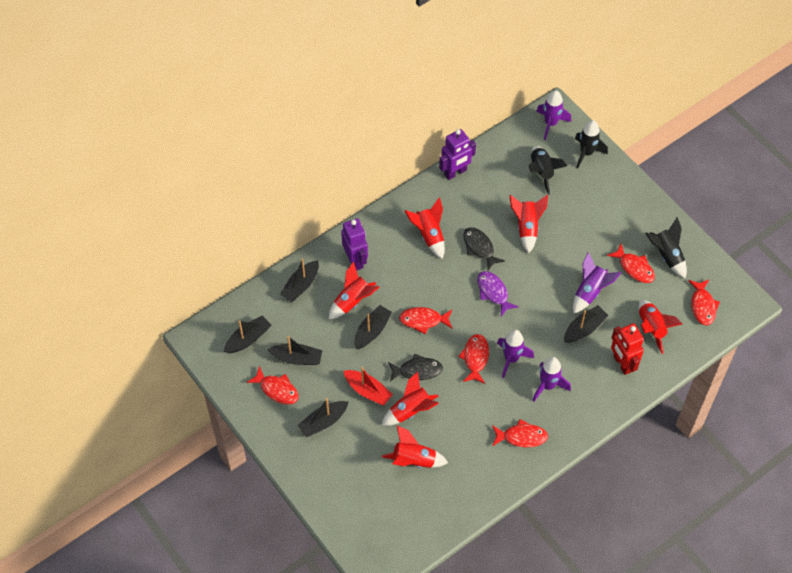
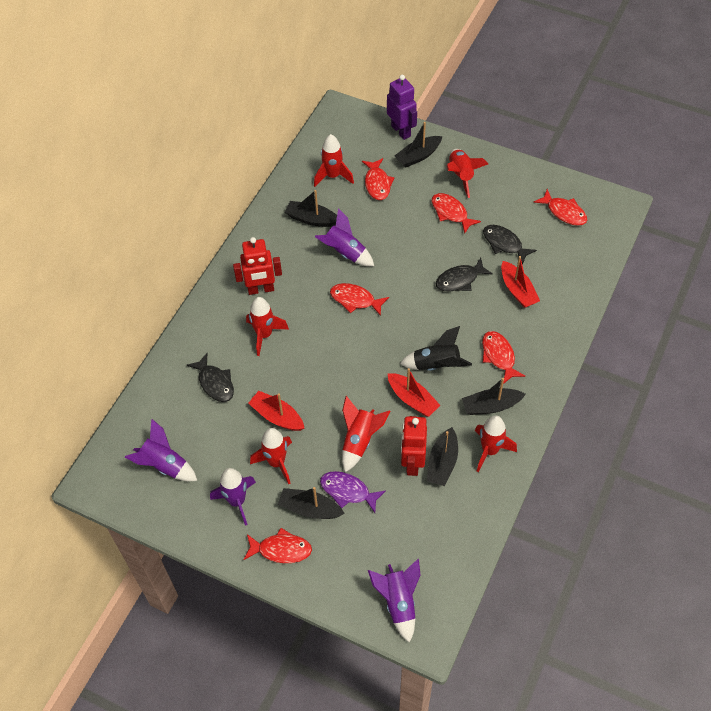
black boat: [224,315,271,353] [267,336,322,365] [280,259,319,302] [297,398,348,437] [354,305,392,349] [564,305,608,343] = 6 -> [277,487,345,519] [285,190,337,227] [395,122,442,168] [427,427,458,486] [462,378,526,415] = 5
black fish: [388,354,443,381] [463,227,505,270] = 2 -> [187,353,234,402] [436,258,493,291] [483,225,537,265] = 3
black rocket: [529,146,567,195] [575,120,608,168] [645,217,687,279] = 3 -> [400,326,472,371] = 1
purple robot: [341,218,368,271] [439,129,476,180] = 2 -> [387,75,417,140] = 1
red boat: [344,367,393,406] = 1 -> [248,391,304,431] [388,368,440,417] [501,256,540,308] = 3
red robot: [611,323,644,375] = 1 -> [233,237,282,295] [401,416,427,476] = 2

